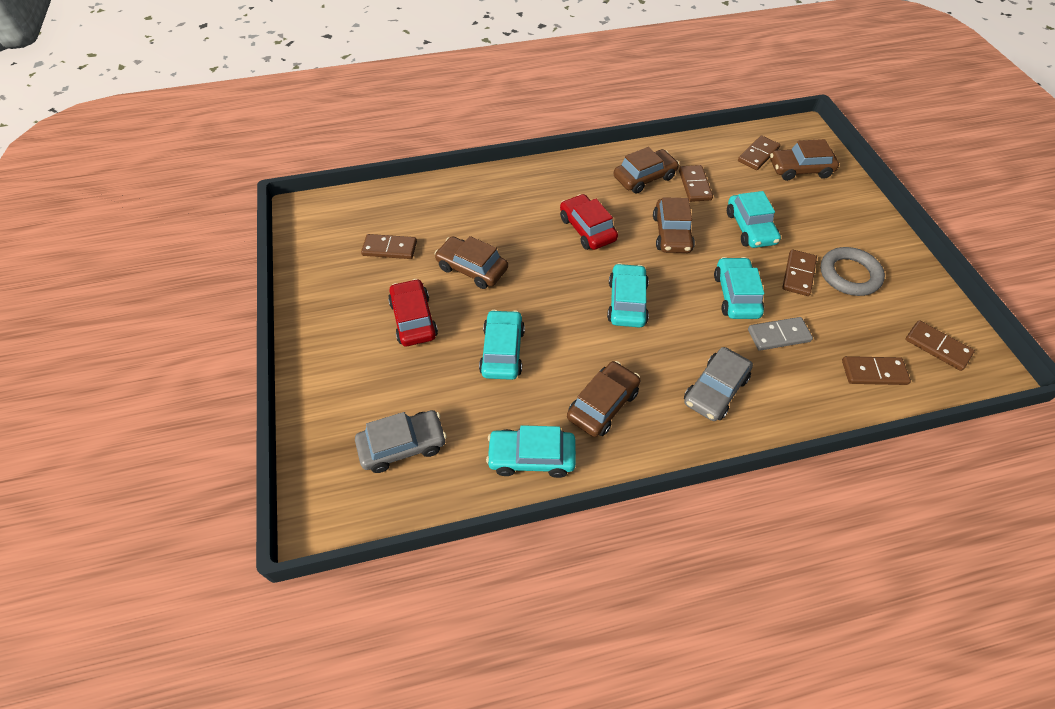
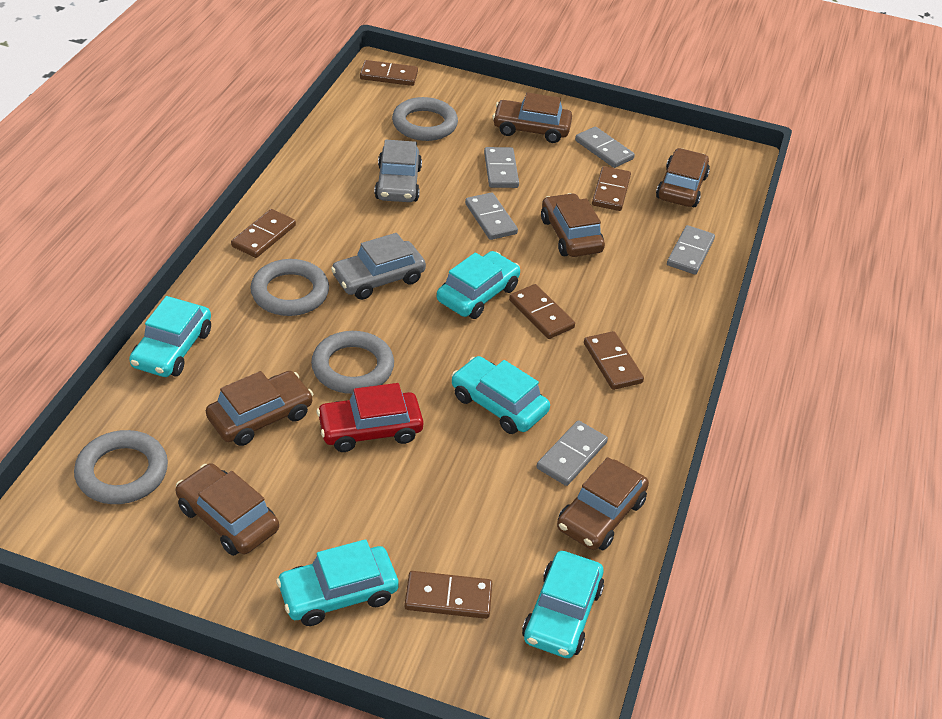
brown car: [434,236,508,289] [567,361,641,437] [614,147,679,194] [653,197,695,253] [770,139,839,181] = 5 -> [176,463,279,556] [206,371,313,446] [493,92,572,143] [541,193,605,257] [557,457,649,550] [656,148,710,207] = 6
grey domino: [748,317,813,351] = 1 -> [465,193,518,240] [484,147,519,188] [537,420,608,486] [575,126,635,168] [667,225,715,275] = 5
grey ring: [820,247,885,296] = 1 -> [74,430,168,504] [250,259,329,316] [311,331,394,394] [392,97,458,141] = 4
red car: [388,279,438,346] [560,194,618,250] = 2 -> [316,383,424,452] = 1

